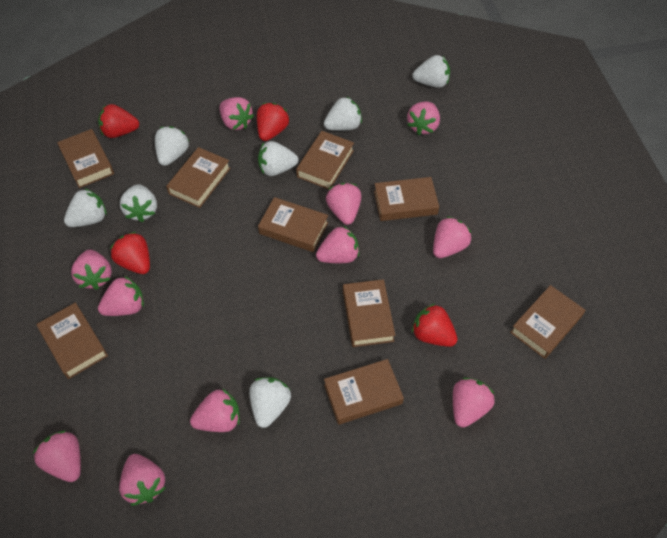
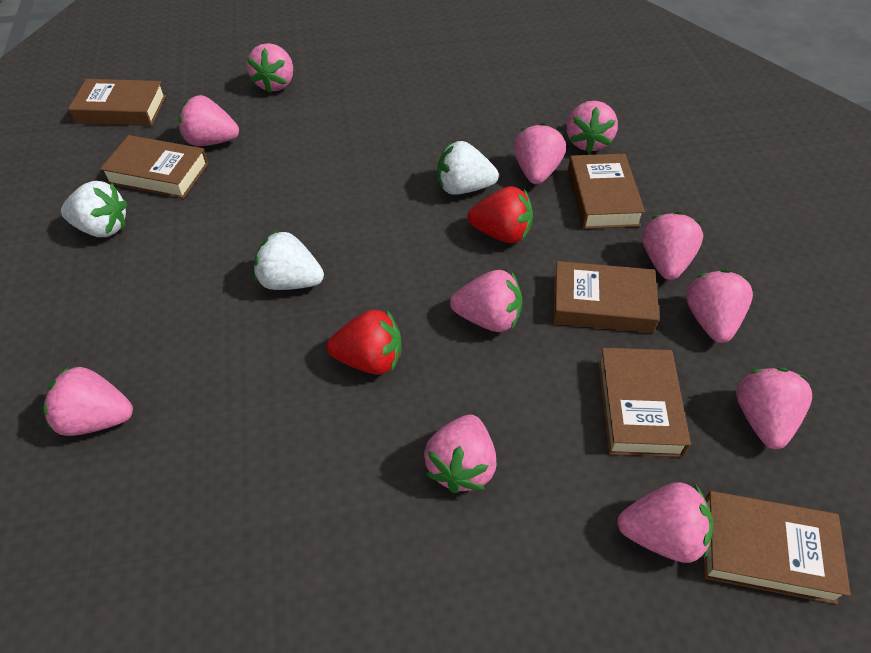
brown book: [36,302,108,379] [57,129,114,188] [166,147,231,208] [258,197,328,252] [296,131,354,189] [324,359,404,425] [343,279,395,347] [374,177,439,221] [510,285,585,359] = 9 -> [68,79,166,126] [100,135,208,198] [553,261,660,333] [568,154,645,229] [598,348,691,457] [704,491,851,605] = 6
red strawberry: [98,104,139,138] [110,232,150,274] [257,103,289,141] [412,303,458,347] = 4 -> [327,309,402,375] [467,186,533,243] = 2
white strawberry: [64,188,107,227] [120,184,157,222] [155,126,189,166] [249,377,291,428] [258,141,298,176] [324,96,362,131] [413,55,450,88] = 7 -> [61,181,127,237] [254,230,324,290] [437,141,499,195] = 3

